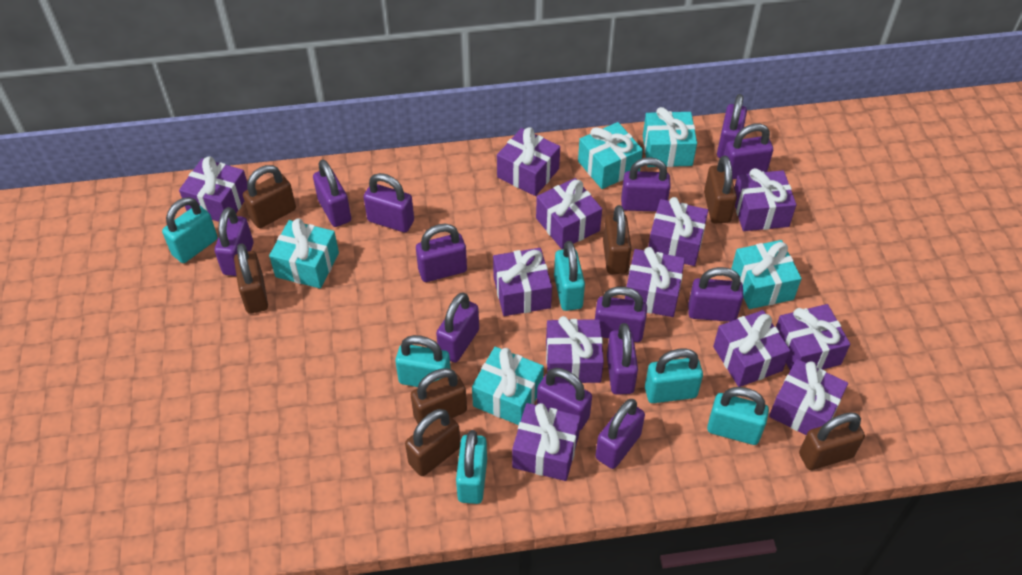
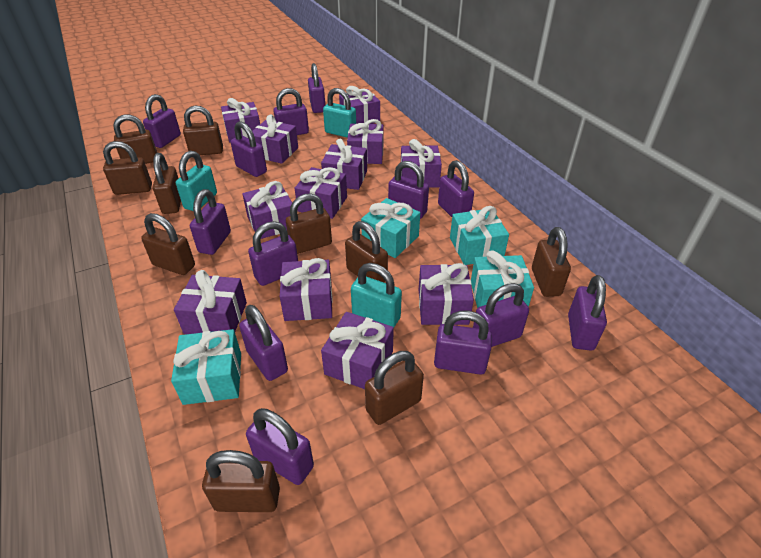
brown padlock: [234,243,268,314] [243,165,296,228] [405,409,461,476] [410,368,467,424] [603,205,631,274] [704,156,737,223] [799,412,865,470] = 7 -> [103,141,152,195] [113,114,157,164] [141,213,195,275] [153,153,181,214] [183,106,223,155] [202,450,280,512] [286,193,332,254] [345,221,388,282] [365,351,424,425] [532,227,571,297] = 10
turquoise gift: [269,218,339,289] [472,347,544,425] [578,122,643,189] [643,107,697,167] [731,240,802,309] = 5 -> [171,329,241,405] [361,198,420,258] [450,206,509,265] [471,250,534,308] = 4
turquoise padlock: [162,197,218,263] [395,335,451,387] [456,430,487,504] [554,241,585,311] [645,349,703,403] [707,387,769,445] = 6 -> [176,151,217,211] [323,88,356,138] [351,263,402,327] = 3

